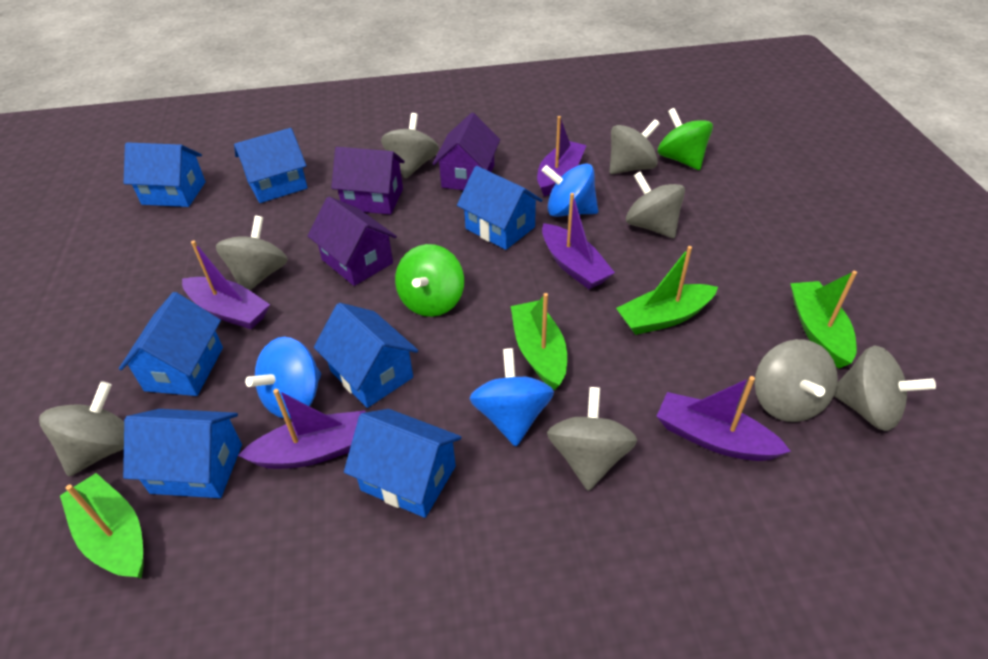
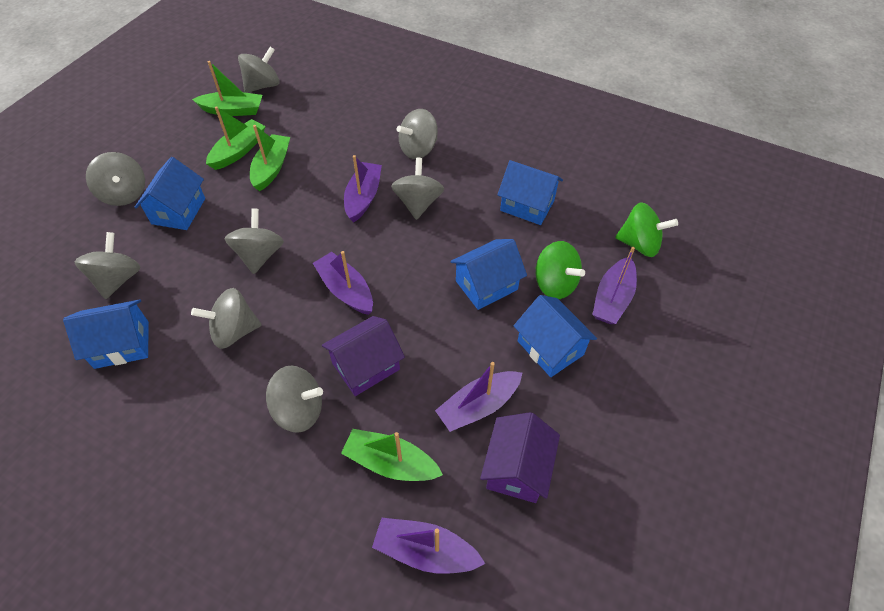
blue house: [119,292,223,396] [123,409,242,498] [124,142,206,207] [234,128,308,203] [314,303,418,408] [344,409,462,518] [457,166,543,250] = 7 -> [63,299,149,369] [135,157,205,230] [450,239,527,310] [497,160,563,225] [514,295,597,377] = 5
blue spinning top: [245,337,321,419] [469,348,554,446] [542,163,598,217] = 3 -> none = 0
purple house: [308,196,397,286] [331,147,405,215] [432,113,500,190] = 3 -> [322,316,405,396] [480,412,560,503] = 2

